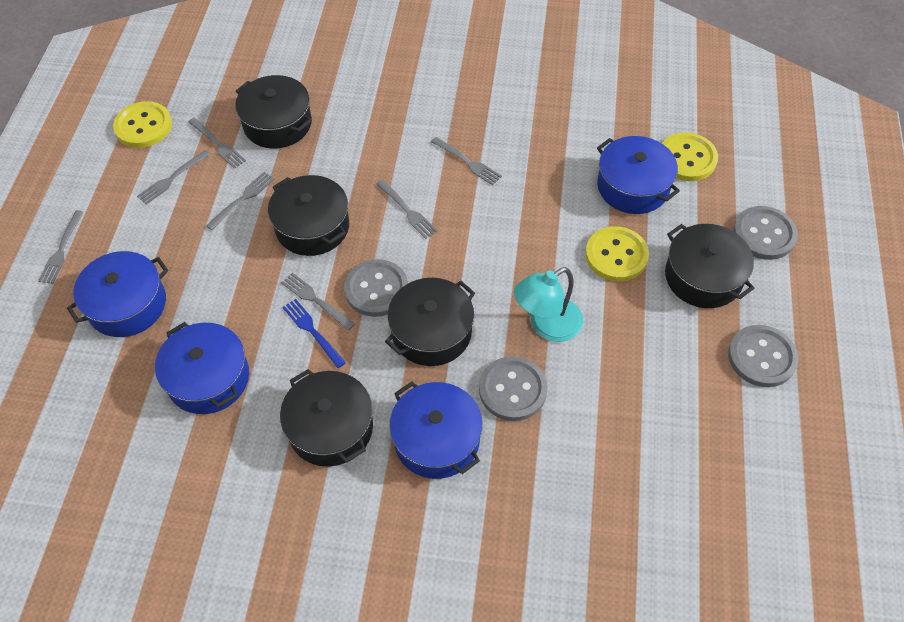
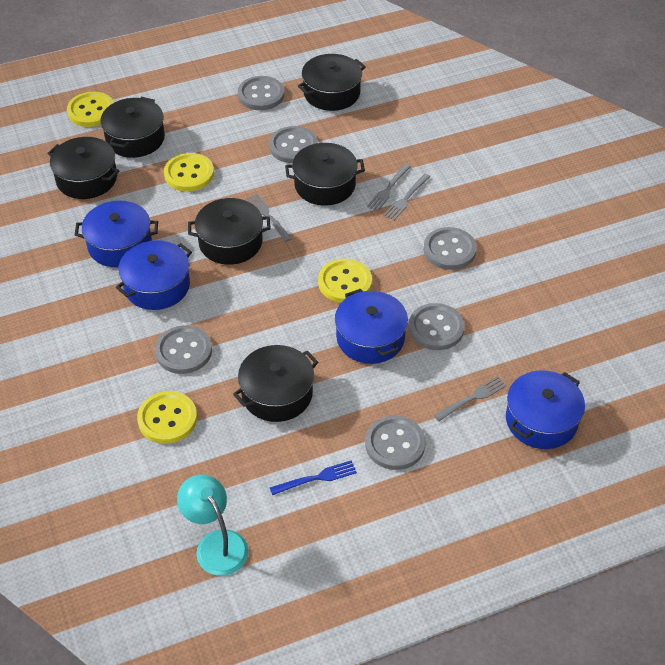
black pot: [235,75,312,149] [268,175,349,256] [280,369,373,467] [385,278,475,366] [665,224,755,308] = 5 -> [47,137,119,199] [100,97,165,158] [188,198,271,265] [233,345,318,422] [285,143,365,206] [298,54,365,111] = 6
grey button: [344,259,408,317] [479,356,548,421] [728,325,799,387] [733,206,798,260] = 4 -> [155,325,212,374] [238,76,284,110] [269,126,318,163] [365,416,426,470] [408,303,465,350] [423,227,477,270] = 6
grey fork: [38,210,84,284] [137,150,211,205] [188,118,246,169] [206,172,275,230] [281,273,355,330] [376,179,438,239] [431,137,502,185] = 7 -> [246,194,292,242] [367,164,411,211] [383,174,430,221] [434,376,507,421] = 4
yellow button: [113,101,172,148] [585,226,649,282] [662,132,718,181] = 3 -> [67,92,114,127] [137,391,197,444] [164,153,214,191] [318,259,372,303] = 4

